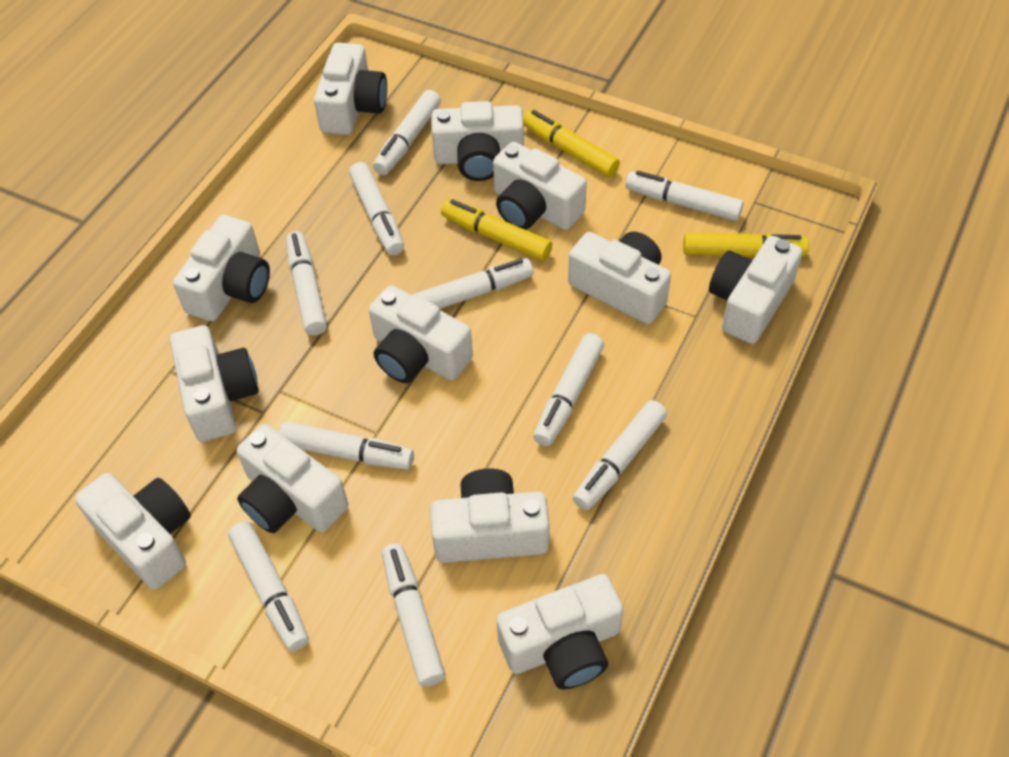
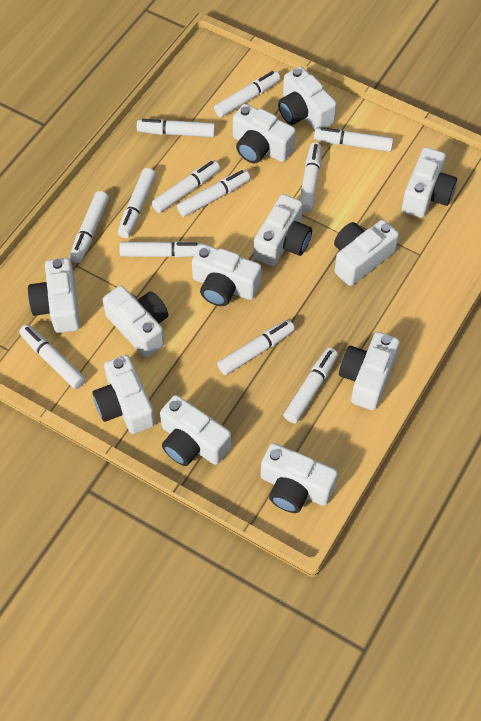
white marker: [228,521,309,651] [279,422,414,470] [286,231,327,336] [349,162,404,255] [373,90,441,175] [382,543,445,687] [413,258,533,309] [533,333,604,446] [573,400,667,511] [625,171,744,221] = 10 -> [19,324,86,389] [70,191,109,263] [118,168,156,238] [119,241,203,258] [137,119,215,137] [152,160,220,213] [177,169,250,217] [214,71,280,117] [217,320,295,375] [283,348,338,424] [300,142,322,212] [314,127,393,152] = 12
yellow marker: [441,199,552,261] [523,110,620,177] [683,233,809,257] = 3 -> none = 0

